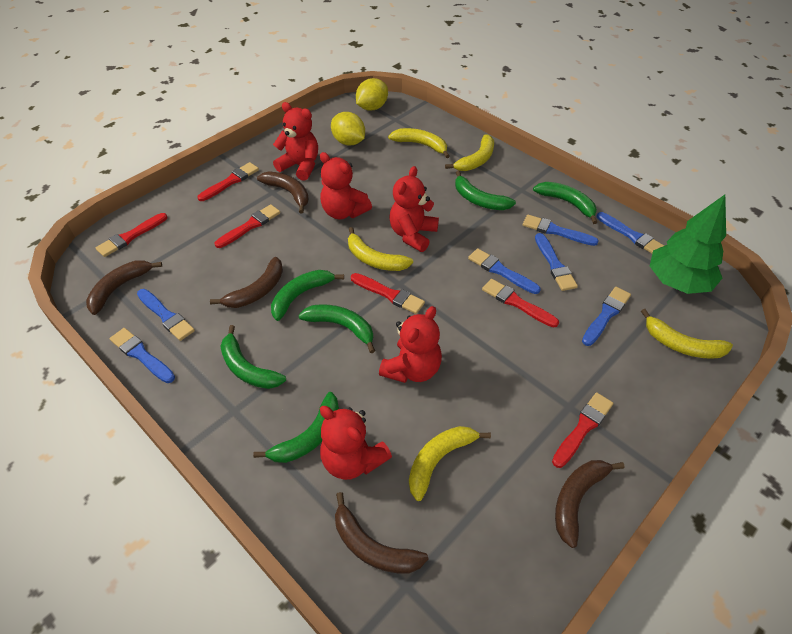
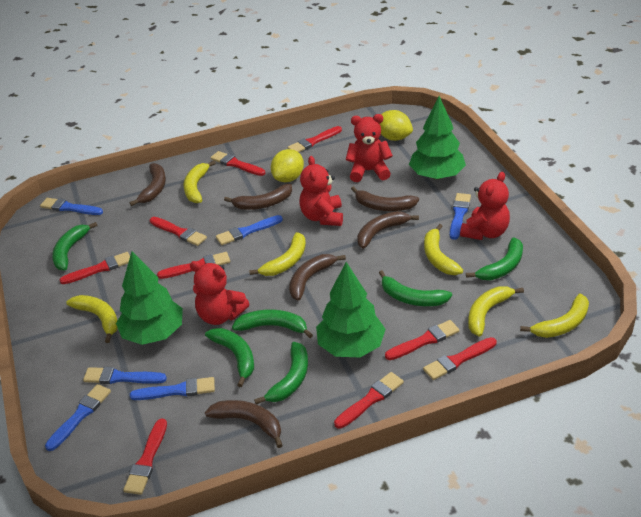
blue brush: [110,328,175,383] [137,289,195,341] [468,248,541,294] [523,215,599,246] [535,233,578,291] [582,287,631,346] [597,212,664,254] = 7 -> [40,198,103,215] [45,384,111,451] [83,367,167,384] [130,377,215,400] [216,215,283,245] [450,193,471,240] = 6
brown banana: [86,260,162,315] [210,257,283,308] [257,171,309,214] [335,492,429,573] [555,460,625,548] = 5 -> [130,163,166,206] [205,400,283,448] [224,184,292,210] [289,254,346,301] [351,186,419,211] [357,211,419,249] = 6
green tree: [650,195,726,294] = 1 -> [116,251,183,345] [316,262,386,357] [409,96,466,180] = 3
red brush: [95,213,167,257] [197,162,259,201] [215,204,280,248] [351,273,425,314] [482,279,559,328] [552,392,613,468] = 6 -> [59,252,130,284] [123,418,167,495] [150,217,207,246] [157,252,230,279] [211,151,265,176] [288,126,342,152] [334,372,404,429] [385,320,460,360] [423,337,496,380] = 9
red teddy bear: [273,102,318,181] [320,152,372,219] [320,406,392,480] [379,306,442,383] [390,166,439,252] = 5 -> [190,261,249,325] [299,156,343,226] [346,114,393,182] [460,172,510,240] = 4
yellow banana: [348,227,413,271] [388,128,450,158] [409,426,491,501] [445,134,494,171] [641,309,733,359] = 5 -> [66,295,118,343] [183,160,216,203] [249,232,306,276] [424,224,463,275] [468,286,524,337] [520,293,589,338] = 6

